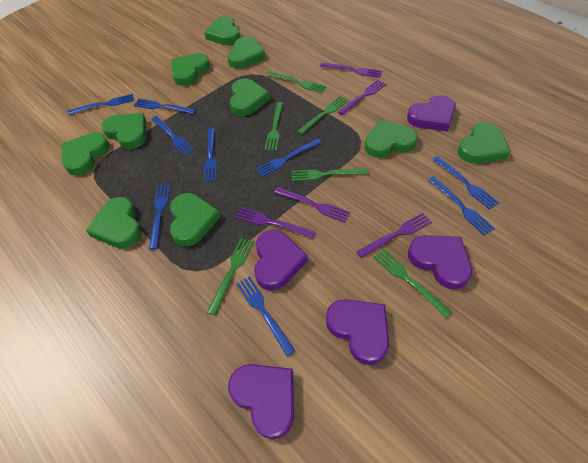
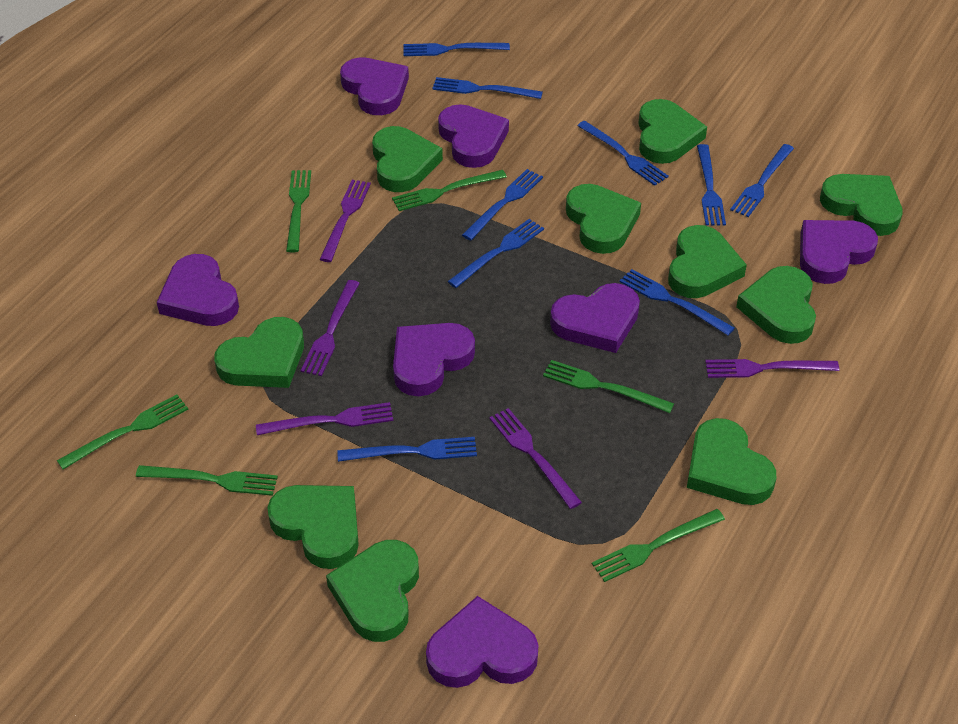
purple heart: [228,364,294,439] [254,230,308,290] [326,299,389,365] [407,95,456,132] [408,235,472,290] = 5 -> [157,254,239,326] [340,57,409,115] [393,323,475,396] [426,596,538,688] [438,104,509,168] [550,283,640,353] [800,220,878,284] = 7

